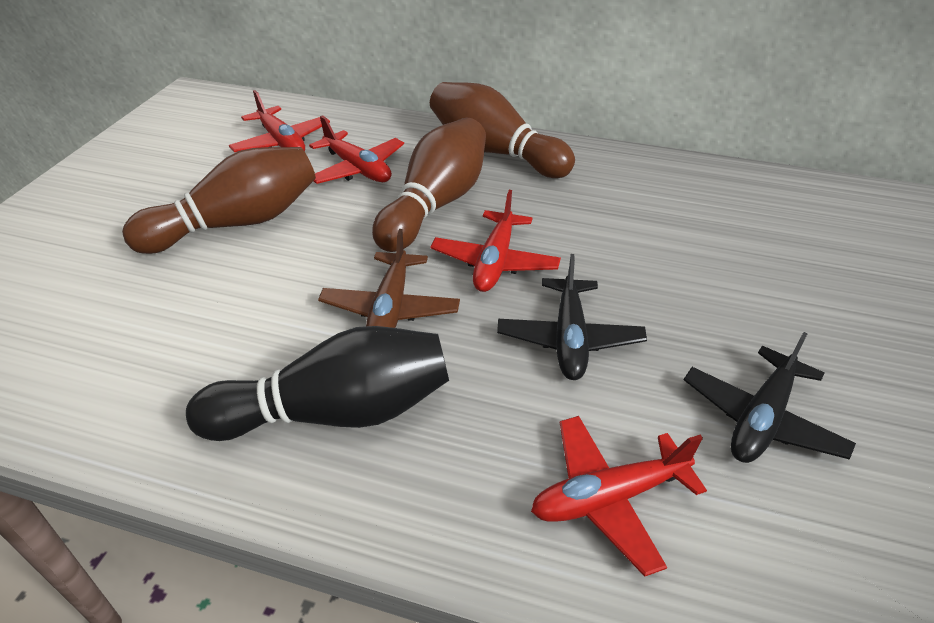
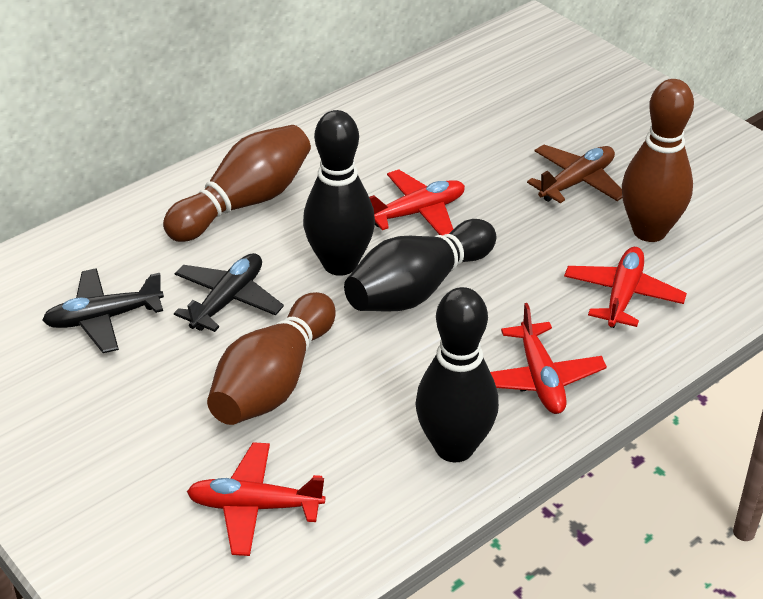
black bowling pin: [186,326,449,441] = 1 -> [303,110,375,276] [344,219,496,312] [415,287,499,462] = 3

